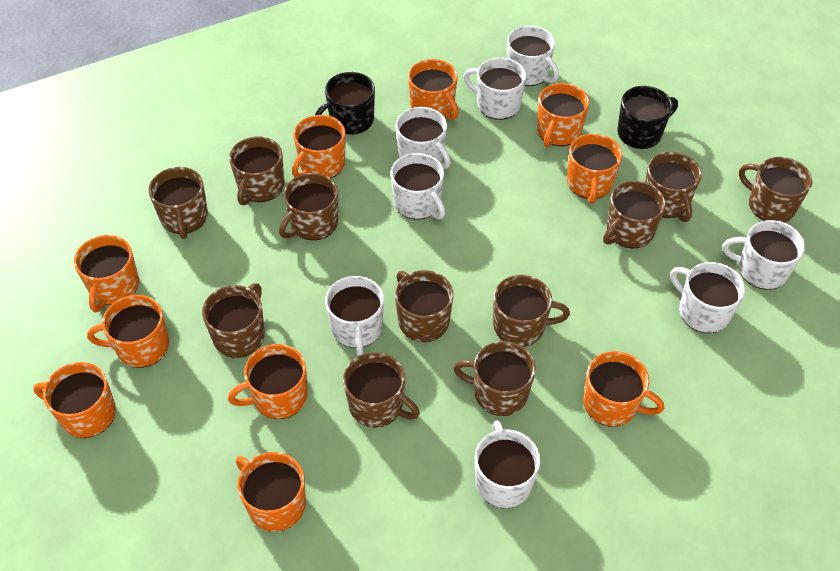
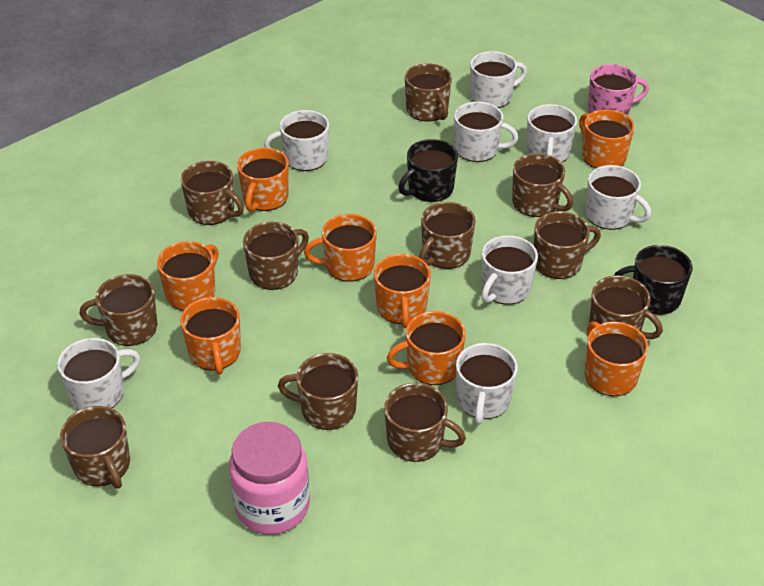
orange mug: [33,362,116,438] [74,235,139,313] [87,295,169,368] [228,344,307,419] [236,452,306,532] [292,115,345,178] [408,59,459,120] [537,83,589,147] [567,134,622,204] [583,351,664,427] = 10 -> [157,241,219,311] [180,297,241,375] [237,148,289,212] [304,214,377,282] [374,254,431,328] [387,311,466,385] [579,109,635,169] [585,322,648,396] = 8
pink jar: none = 0 -> [229,422,310,535] = 1
pink mug: none = 0 -> [588,64,649,116] = 1

